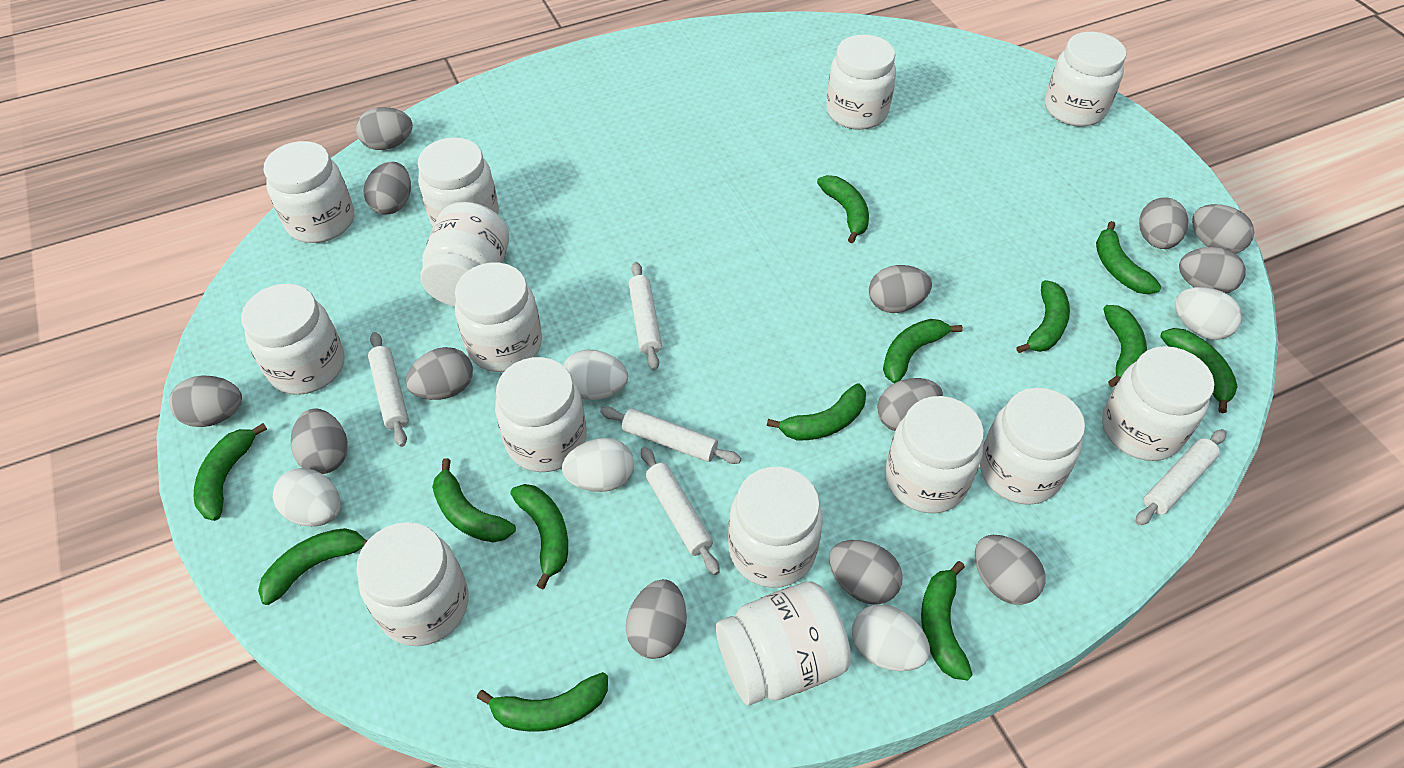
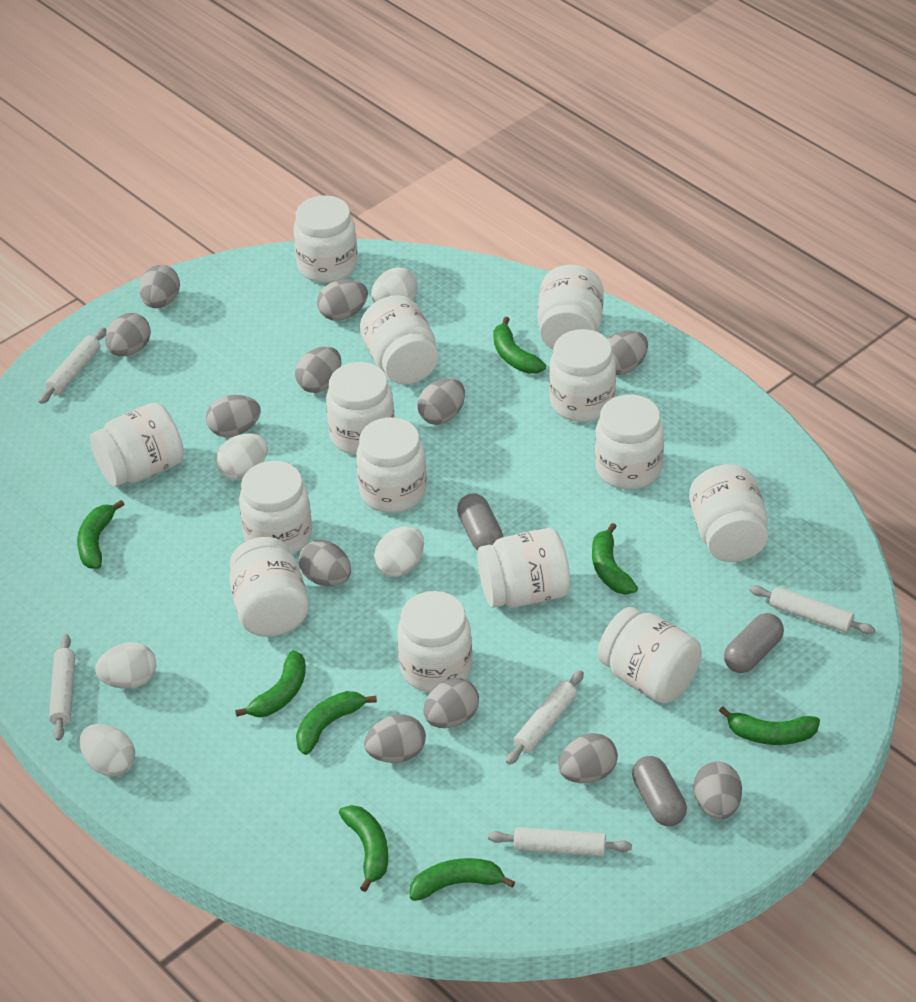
green banana: [194,423,267,521] [258,528,368,605] [432,458,516,543] [477,672,608,732] [510,484,568,589] [767,384,866,441] [817,175,869,243] [883,319,963,383] [921,561,973,680] [1016,280,1070,353] [1096,221,1161,295] [1103,305,1147,387] [1160,328,1238,413] = 13 -> [77,500,125,569] [235,650,306,717] [296,691,377,755] [339,805,388,892] [410,858,515,901] [493,317,546,374] [592,523,638,595] [719,706,820,745] = 8
grey capsule: none = 0 -> [457,493,503,551] [632,756,687,826] [724,613,784,673] = 3
grey egg: [169,375,242,427] [291,409,348,474] [356,107,413,150] [364,162,411,214] [405,347,473,400] [626,579,687,659] [829,540,903,605] [869,265,932,313] [877,378,943,431] [975,535,1045,605] [1139,197,1188,249] [1179,247,1246,294] [1192,204,1254,254] = 13 -> [105,313,151,356] [139,265,180,308] [206,395,261,437] [295,346,341,393] [299,540,351,586] [317,279,368,321] [364,715,426,763] [417,378,465,425] [423,678,479,728] [558,733,618,783] [608,330,648,375] [693,762,742,819] = 12

